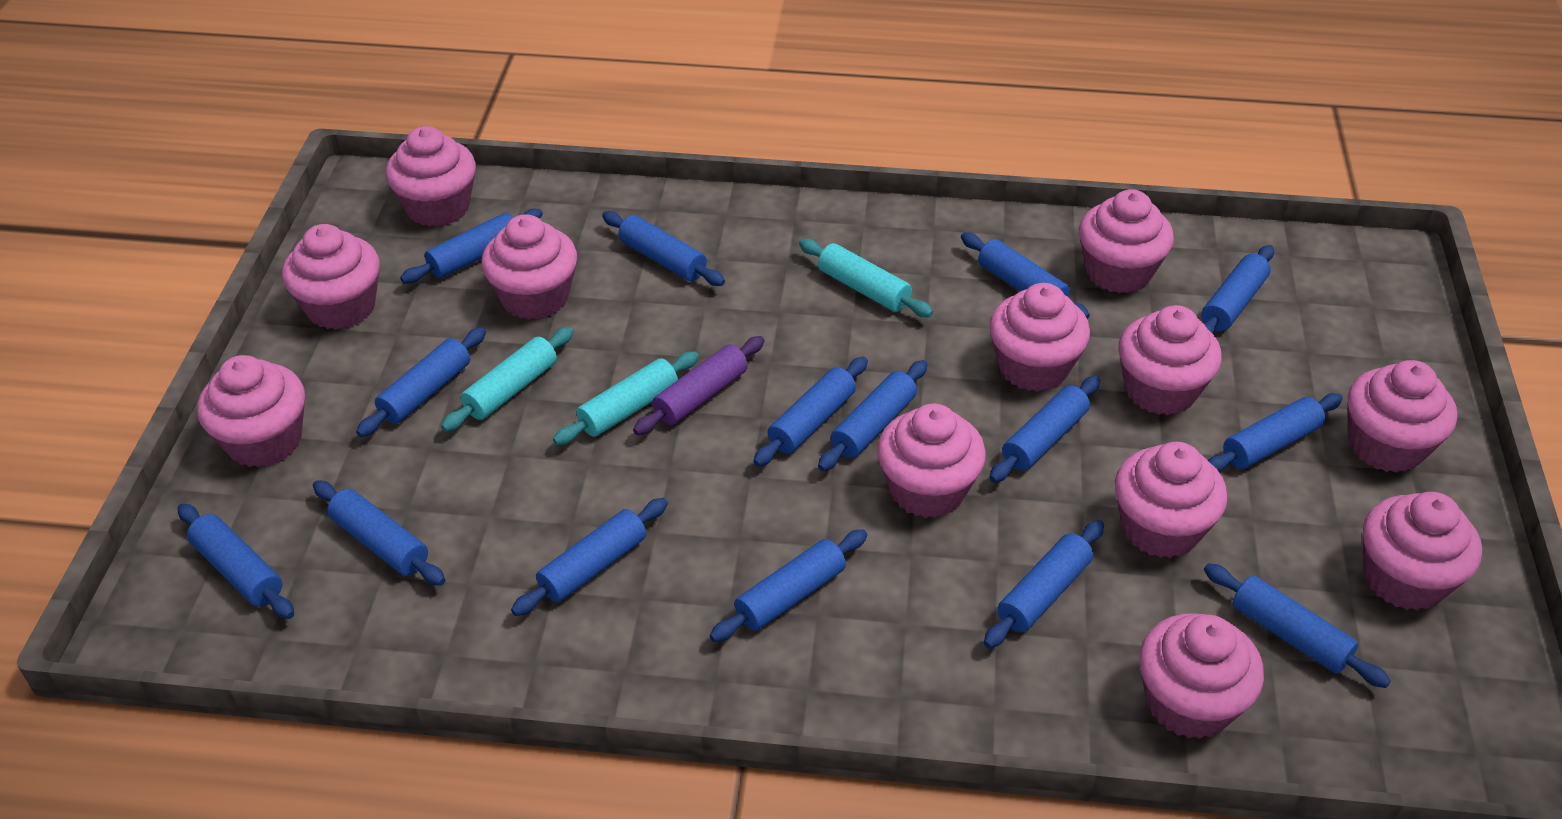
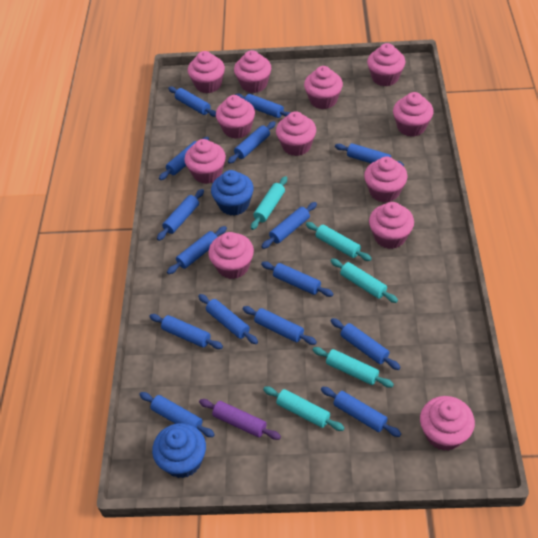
blue cupcake: none = 0 -> [152,423,206,478] [211,170,254,216] = 2
turquoise rolling pin: [441,327,574,432] [553,351,699,445] [799,239,933,317] = 3 -> [251,176,287,230] [263,386,344,431] [306,222,372,261] [313,347,394,388] [330,258,398,303] = 5

